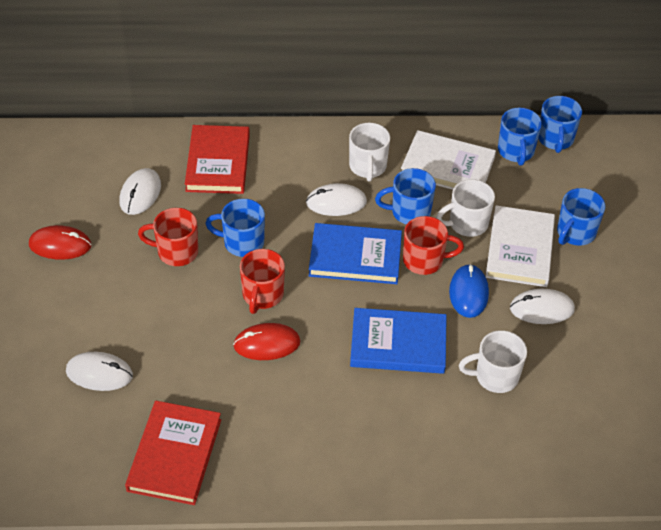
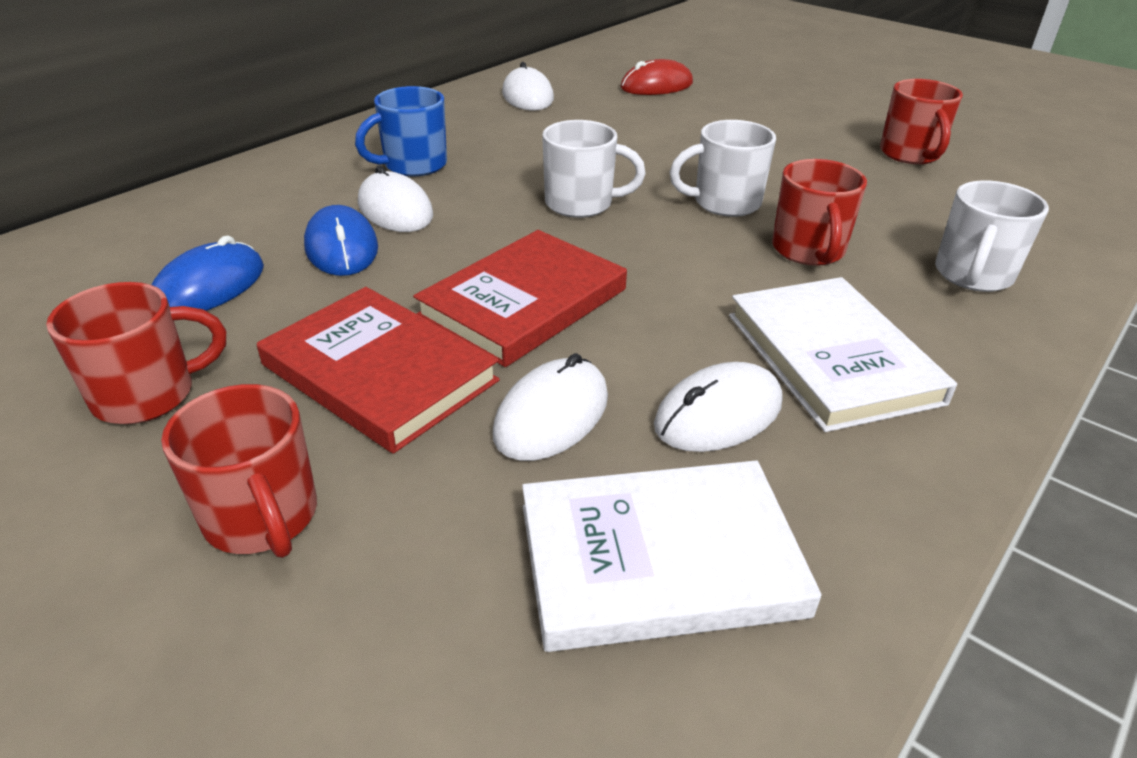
blue book: [309,223,402,284] [350,308,447,374] = 2 -> none = 0
blue mouse: [449,264,489,318] = 1 -> [152,236,264,311] [304,205,378,276] = 2
blue mug: [205,199,265,257] [375,168,436,224] [498,108,542,166] [538,96,582,153] [557,188,605,246] = 5 -> [355,86,447,177] = 1
red mouse: [29,225,91,260] [233,323,300,360] = 2 -> [620,59,693,95] = 1
red mug: [138,208,198,266] [240,249,285,314] [403,216,464,275] = 3 -> [46,282,226,424] [161,384,317,558] [772,159,867,266] [880,79,963,164] = 4

